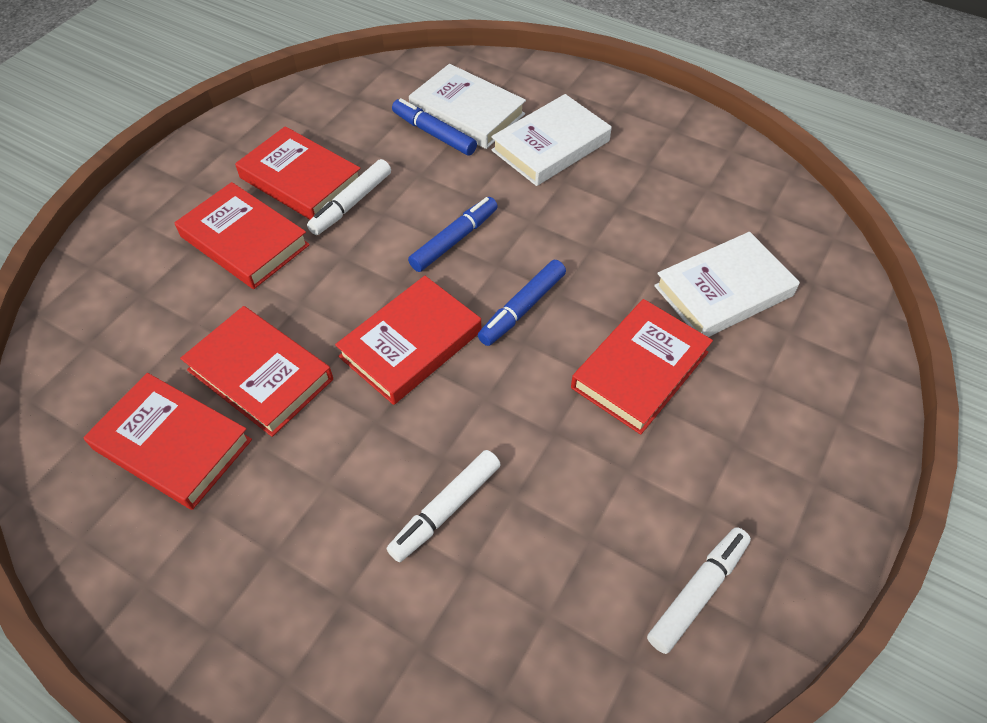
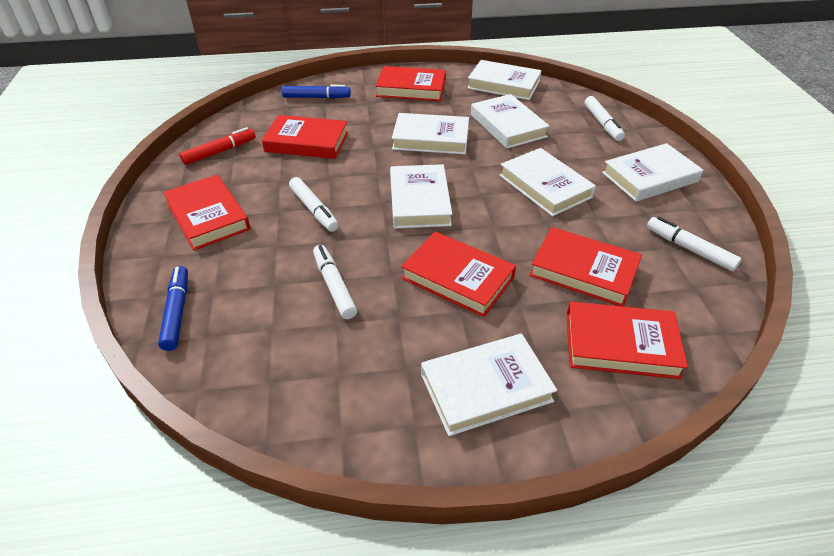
blue marker: [392,98,477,156] [408,197,498,272] [478,260,566,346] = 3 -> [158,266,188,351] [282,85,351,99] = 2
red marker: none = 0 -> [180,127,256,165] = 1
white book: [409,64,526,149] [491,94,612,186] [654,232,800,337] = 3 -> [390,164,452,229] [392,113,469,154] [421,334,557,436] [467,60,541,100] [471,94,550,149] [499,148,596,216] [602,143,703,201] = 7
white marker: [307,159,391,235] [386,450,501,562] [647,527,751,654] = 3 -> [289,177,339,232] [313,245,357,319] [584,96,625,141] [647,216,742,271] = 4

